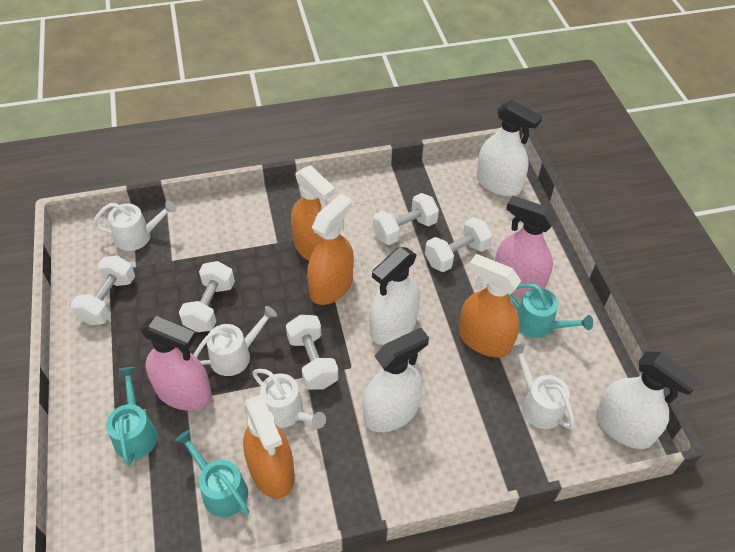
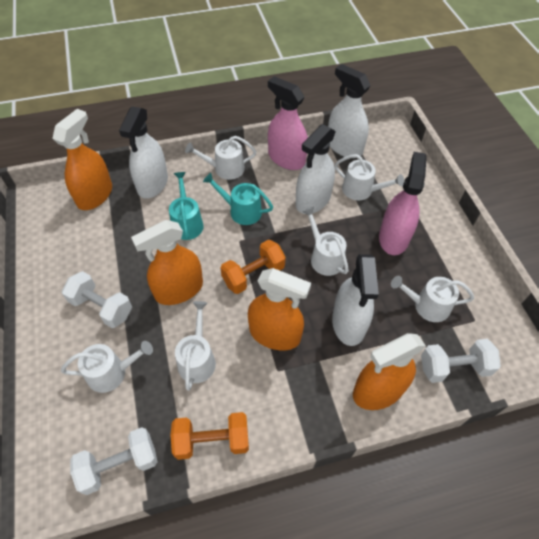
orange dumbbell: none = 0 -> [171,412,249,460] [220,239,286,294] = 2
turquoise watering can: [106,367,158,466] [175,430,249,517] [508,283,593,338] = 3 -> [169,172,204,240] [203,173,273,225] = 2
white dumbbell: [71,255,135,325] [179,261,235,332] [286,315,339,390] [373,193,439,245] [425,217,493,272] = 5 -> [62,271,132,328] [70,427,157,495] [421,339,501,383] = 3
white watering can: [92,200,177,251] [194,306,277,376] [252,369,326,429] [510,343,575,429] = 4 -> [61,341,153,393] [175,301,216,391] [185,136,256,180] [302,207,349,276] [335,154,404,200] [391,276,474,322] = 6

